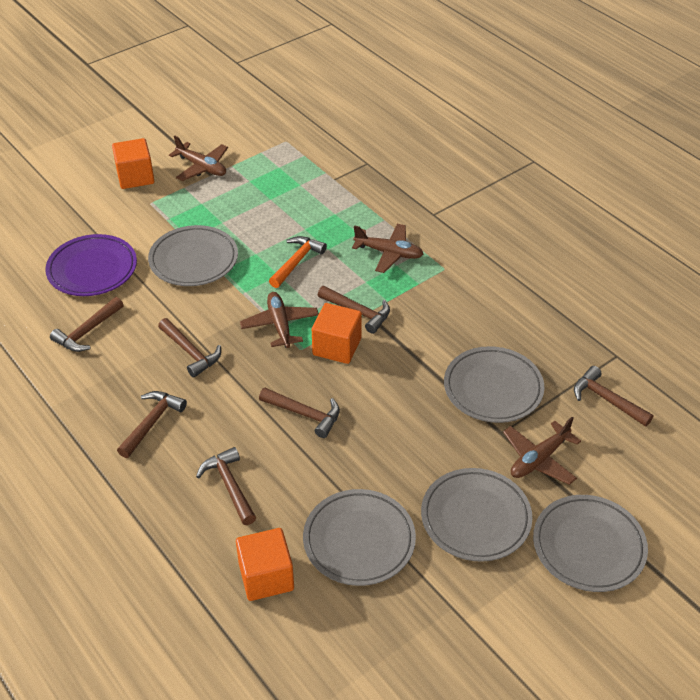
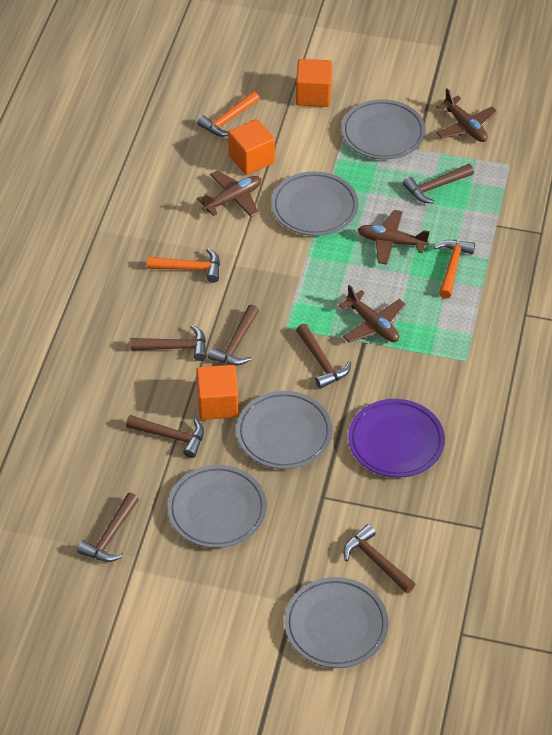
orange hammer: [269,236,327,288] = 1 -> [147,248,220,283] [197,91,260,137] [434,240,475,299] = 3

